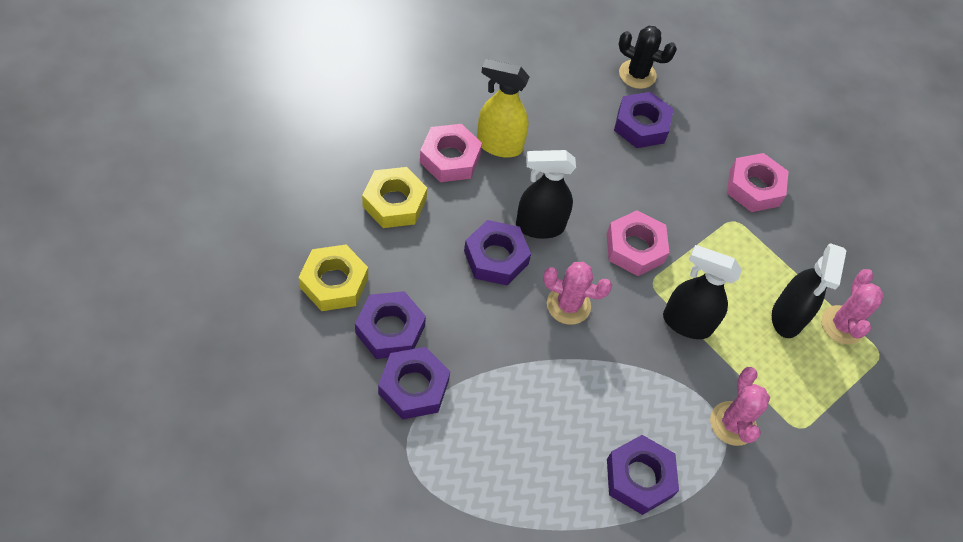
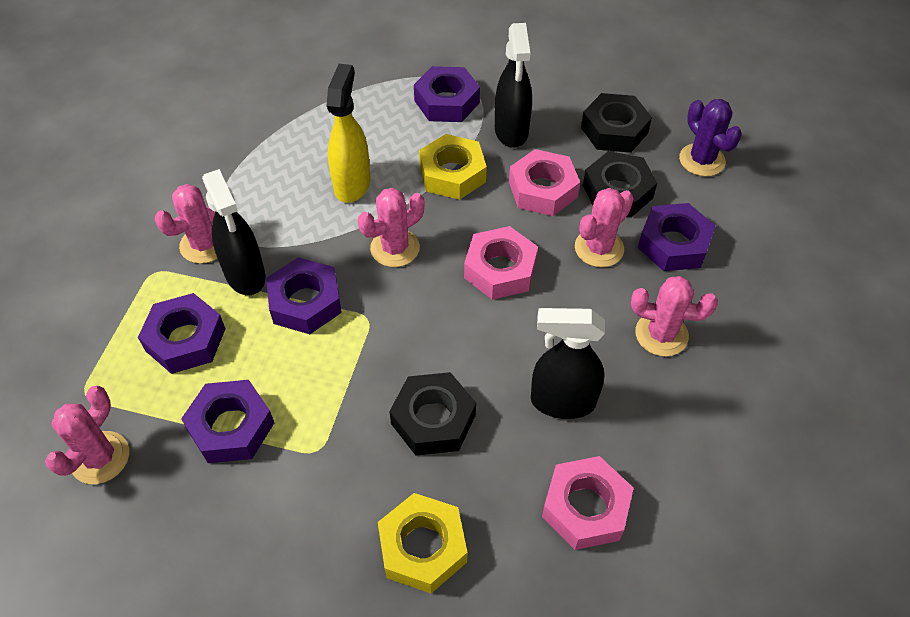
black cactus: [619,26,677,89] = 1 -> none = 0
black nut: none = 0 -> [389,372,476,456] [581,93,652,153] [583,151,657,218] = 3
pink cactus: [543,262,612,325] [710,367,770,446] [821,269,884,345] = 3 -> [45,386,129,484] [155,184,218,264] [358,188,424,267] [575,188,634,267] [631,276,718,357] = 5
purple cactus: none = 0 -> [679,99,742,177] = 1

